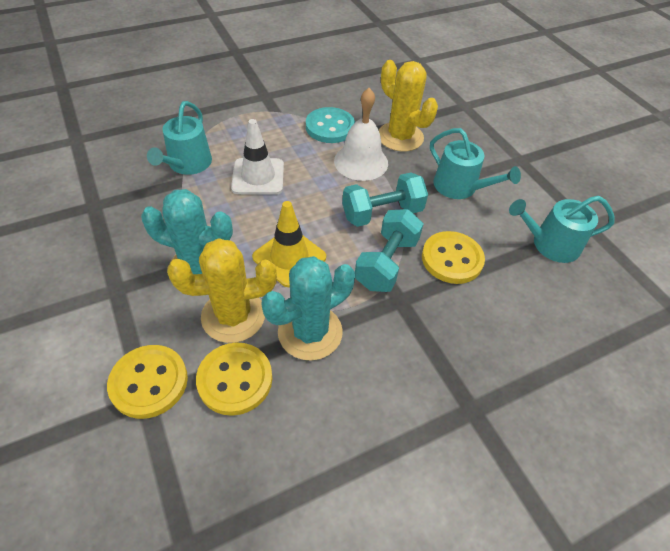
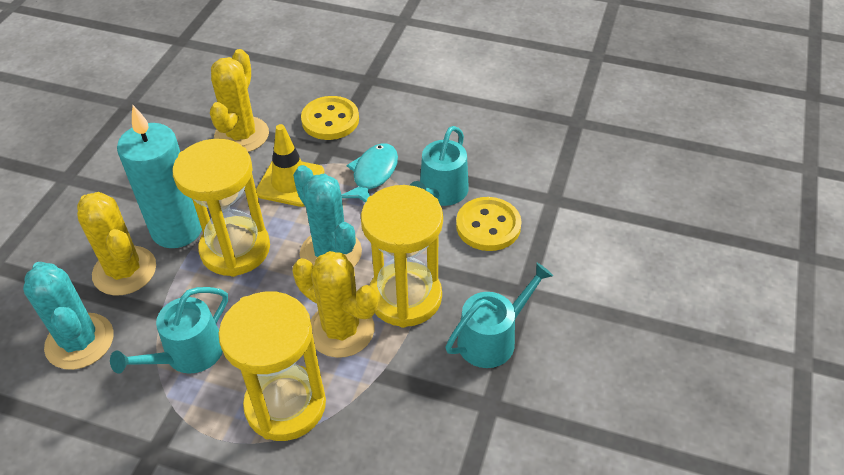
turquoise button: [306,107,355,143] = 1 -> none = 0
turquoise candle: none = 0 -> [117,105,202,248] = 1
turquoise dumbbell: [342,172,428,227] [355,209,423,292] = 2 -> none = 0
turquoise fish: none = 0 -> [342,143,398,203] = 1
white bell: [334,88,388,181] = 1 -> none = 0
white traffic cone: [231,119,284,195] = 1 -> none = 0
yellow button: [107,345,188,419] [196,343,272,416] [422,231,485,284] = 3 -> [301,96,359,140] [456,197,521,251] = 2
yellow cactus: [167,238,277,343] [379,60,438,152] = 2 -> [77,192,156,295] [210,49,269,152] [293,251,378,358] = 3
yellow hourglass: none = 0 -> [172,139,270,277] [218,291,326,441] [361,185,443,328] = 3

